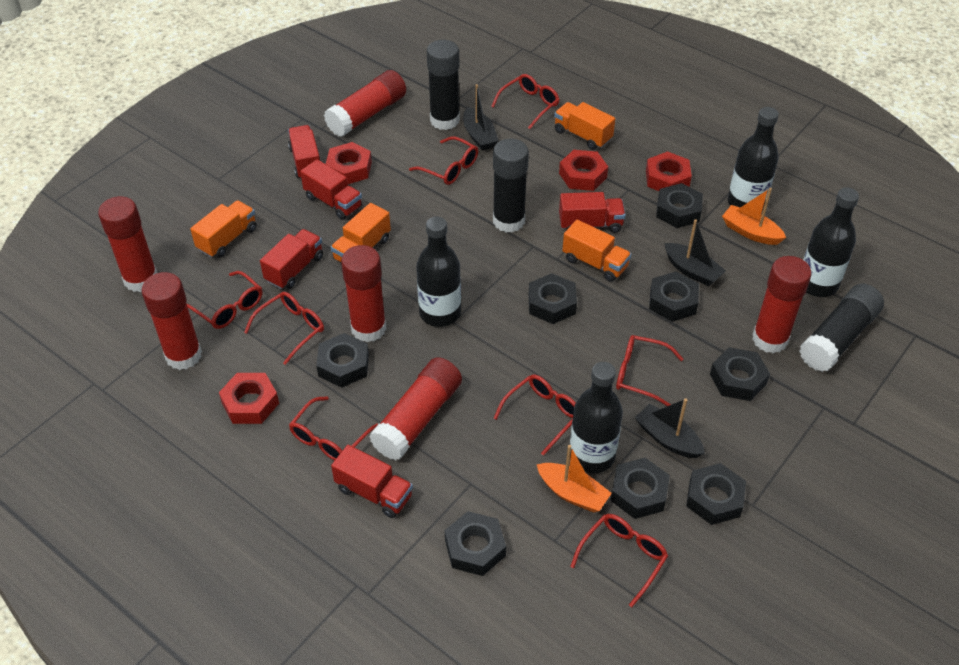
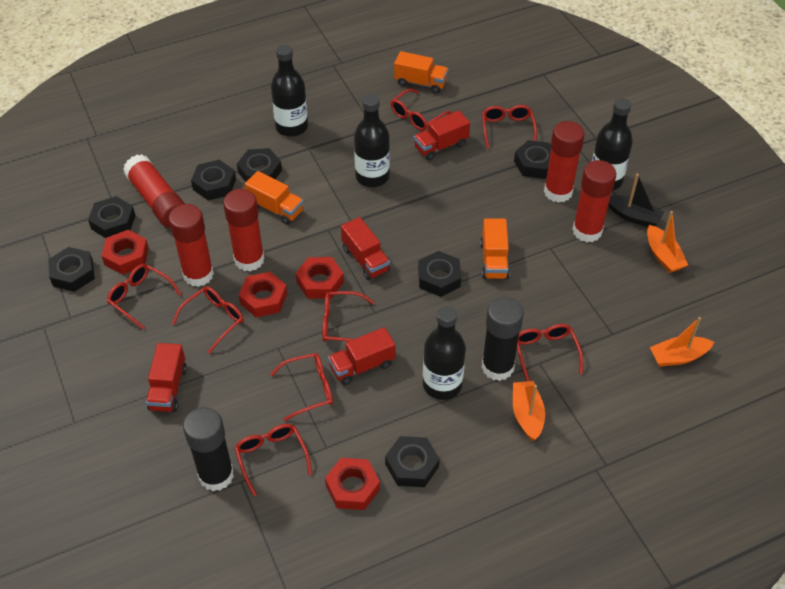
black boat: [463,84,499,151] [635,398,705,458] [664,219,726,286] = 3 -> [608,174,664,227] = 1
black glue stick: [427,40,460,130] [493,139,529,233] [799,284,884,372] = 3 -> [183,407,234,491] [482,297,524,381] = 2
black nut: [316,333,369,388] [445,511,506,576] [529,273,577,324] [610,458,670,519] [649,271,699,322] [656,183,703,228] [686,463,746,525] [710,347,770,401] = 8 -> [48,247,95,292] [88,196,136,238] [191,160,236,201] [237,148,282,182] [385,436,440,487] [418,251,461,297] [514,140,551,179] = 7
orange boat: [537,445,612,512] [722,188,786,245] = 2 -> [513,381,545,441] [647,211,688,273] [650,317,714,367] = 3
orange truck: [190,200,257,258] [331,203,391,262] [554,102,615,150] [562,220,631,282] = 4 -> [245,171,304,225] [394,51,448,94] [480,218,510,279] = 3
red glue stick: [98,196,157,292] [141,272,202,370] [324,70,406,137] [341,245,386,342] [369,357,462,460] [752,256,812,353] = 6 -> [123,154,185,228] [169,204,214,287] [223,189,265,271] [544,121,584,203] [572,160,616,242] = 5
red truck: [260,229,323,289] [288,125,320,178] [300,159,362,220] [331,445,413,518] [559,192,625,233] = 5 -> [146,343,187,412] [328,327,395,385] [341,217,390,280] [414,111,470,160] = 4

